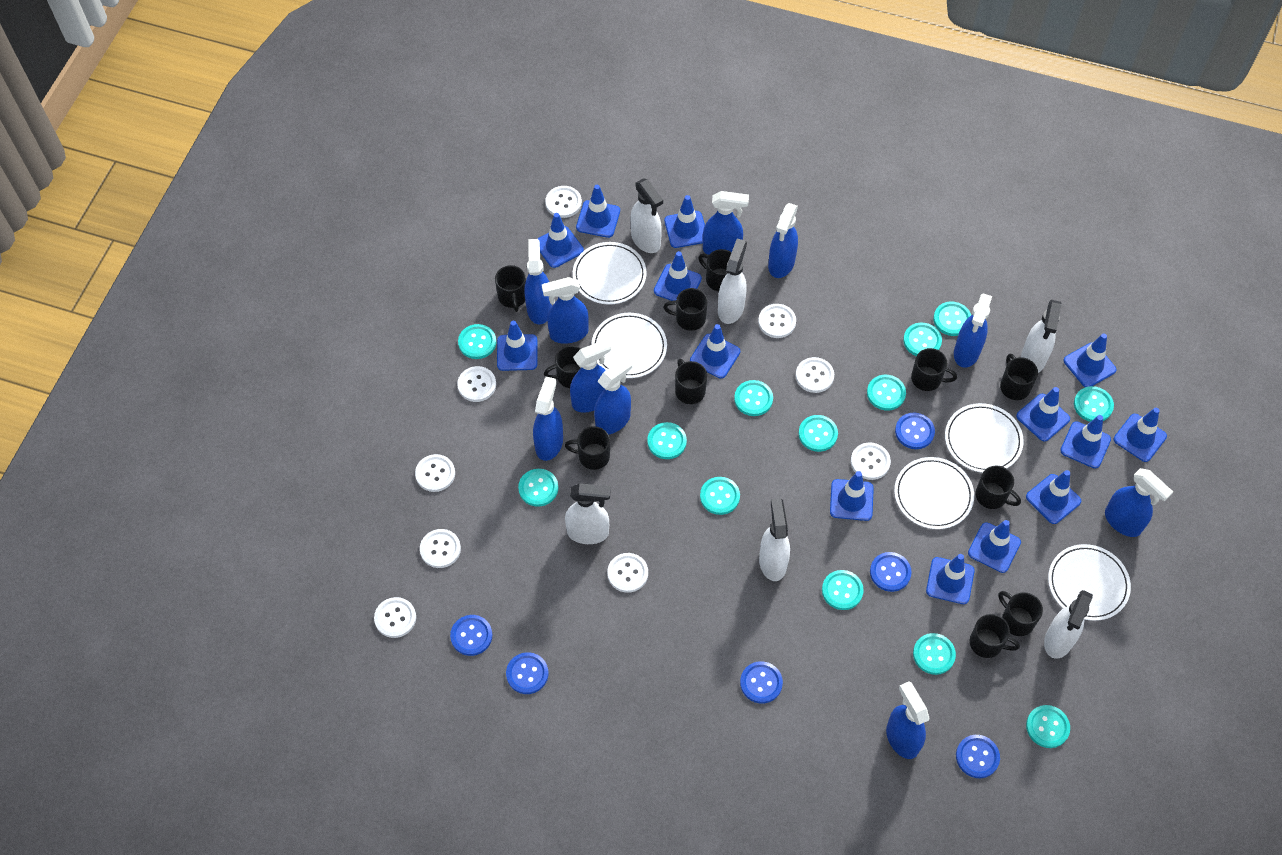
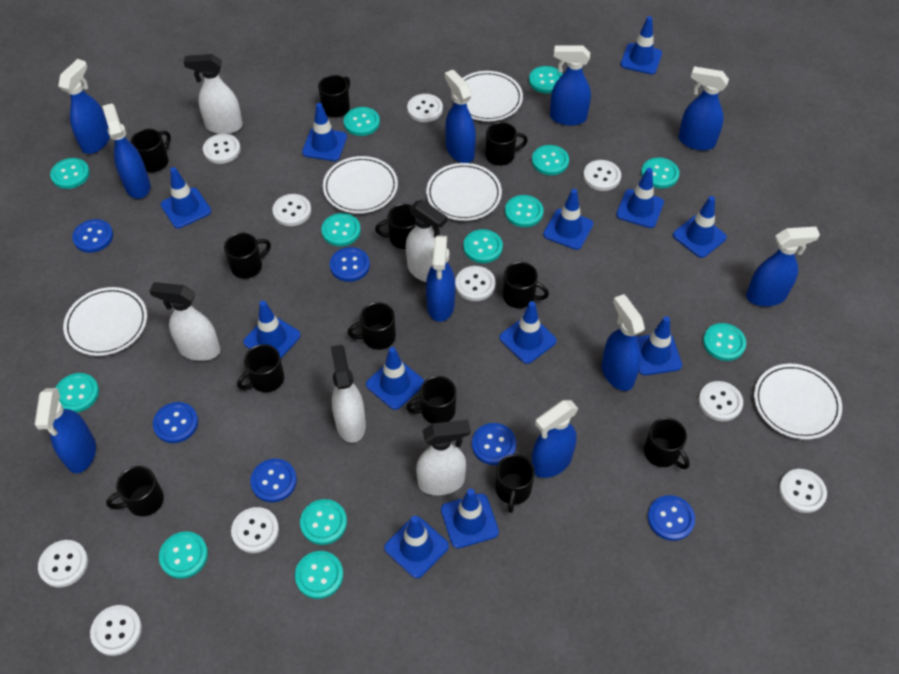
black mug: [495,265,526,312] [544,346,581,388] [565,426,610,470] [663,288,707,331] [675,359,707,404] [698,249,732,291] [911,348,957,391] [969,614,1020,658] [976,466,1021,509] [998,591,1043,636] [1000,354,1038,400] = 11 -> [106,466,164,517] [131,129,171,172] [224,233,271,279] [237,344,284,393] [318,75,350,117] [347,302,396,350] [375,204,416,249] [406,376,456,424] [486,122,528,166] [496,454,535,513] [503,262,549,308] [644,418,690,469] = 12
blue traffic cone: [497,321,537,371] [537,213,584,268] [576,185,620,238] [654,251,702,301] [664,195,705,248] [690,324,740,379] [830,471,874,521] [926,554,975,604] [968,520,1021,573] [1016,387,1070,441] [1026,470,1081,524] [1060,415,1111,468] [1064,333,1116,387] [1113,408,1167,462] = 14 -> [161,167,211,228] [243,301,301,358] [302,103,347,161] [366,347,424,410] [384,516,449,578] [441,488,499,549] [499,301,557,364] [543,189,593,250] [616,168,664,228] [621,16,662,75] [636,316,682,375] [673,196,727,258] = 12
white button: [374,597,416,638] [415,454,455,492] [420,529,461,568] [457,366,496,402] [545,186,582,218] [607,553,648,593] [758,304,796,338] [796,357,834,393] [851,442,891,480] = 9 -> [38,540,88,588] [90,605,142,656] [203,134,240,164] [231,507,279,553] [272,194,311,226] [407,94,443,122] [455,266,496,301] [583,160,621,191] [698,381,743,421] [779,469,827,513] = 10
white spray bottle: [565,483,611,544] [631,178,663,253] [718,239,747,324] [759,499,790,581] [1021,300,1062,373] [1044,590,1093,659] = 6 -> [150,282,221,361] [184,54,243,134] [331,345,366,443] [406,200,447,282] [416,420,470,495] = 5

